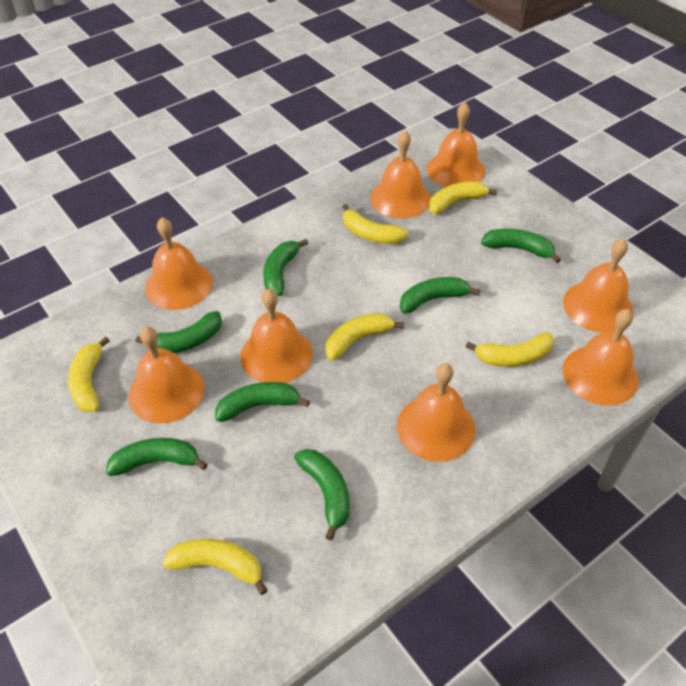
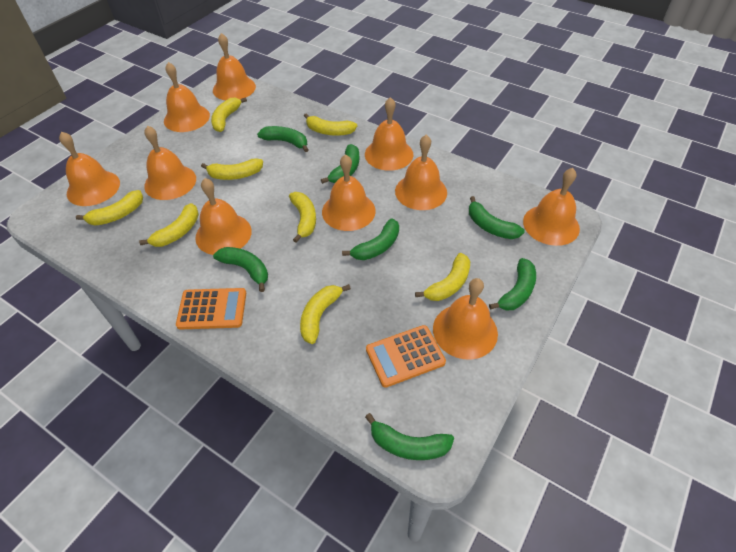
orange bell: [129,327,204,423] [145,217,213,310] [240,288,313,383] [370,130,431,219] [397,363,475,462] [427,102,485,187] [563,238,634,333] [563,309,639,406] = 8 -> [59,132,120,206] [144,126,196,200] [164,62,210,132] [195,178,252,255] [213,33,256,100] [322,154,376,231] [365,97,413,171] [395,135,447,210] [433,278,498,360] [523,168,580,246] = 10
orange calculator: none = 0 -> [176,288,246,330] [366,325,446,388] = 2
yellow banana: [68,336,110,412] [163,539,268,595] [325,313,404,361] [342,204,409,244] [429,181,497,214] [465,332,554,367] = 6 -> [76,190,143,226] [139,203,199,247] [201,158,263,180] [211,97,247,132] [289,192,316,243] [300,284,351,344] [304,113,357,136] [415,253,470,301] = 8

